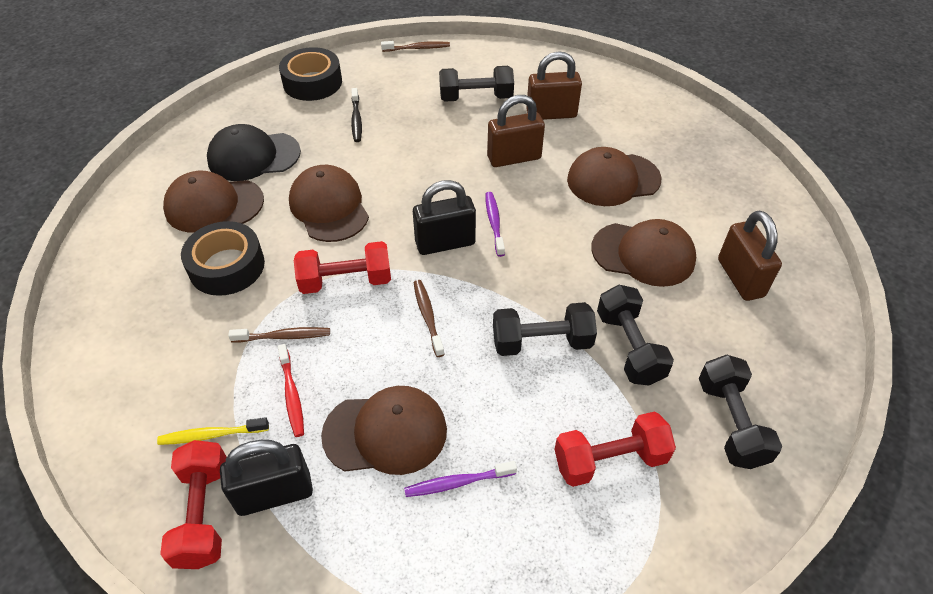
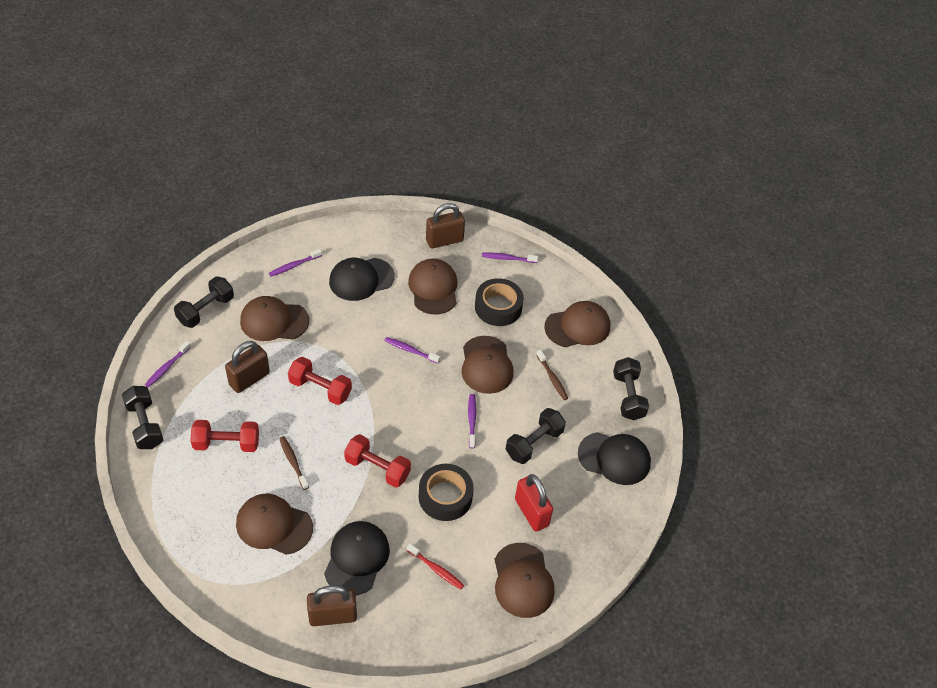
black cap: [207,124,301,181] = 1 -> [324,521,390,595] [329,258,395,301] [578,432,651,485] = 3
black padlock: [220,440,313,516] [413,180,476,255] = 2 -> none = 0
black toothbrush: [351,88,362,142] = 1 -> none = 0
brown cap: [163,171,264,233] [289,165,369,242] [321,386,447,475] [567,147,662,206] [591,219,696,287] = 5 -> [236,494,313,555] [240,296,309,341] [408,259,457,315] [462,336,514,394] [494,543,555,618] [544,301,610,347] = 6
brown toothbrush: [228,327,330,343] [381,41,450,52] [413,280,445,357] = 3 -> [279,436,309,490] [536,350,568,400] = 2
purple toothbrush: [404,461,517,497] [485,192,505,257] = 2 -> [145,341,191,388] [269,249,322,277] [384,337,440,363] [468,394,477,448] [482,252,538,263] = 5
red padlock: none = 0 -> [515,474,553,532] = 1
yellow toothbrush: [157,417,269,445] = 1 -> none = 0

